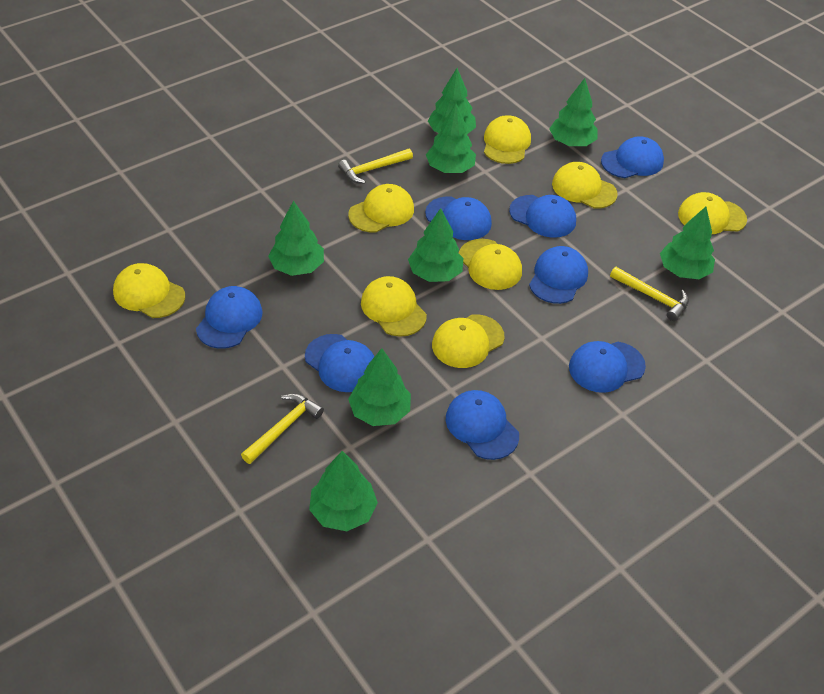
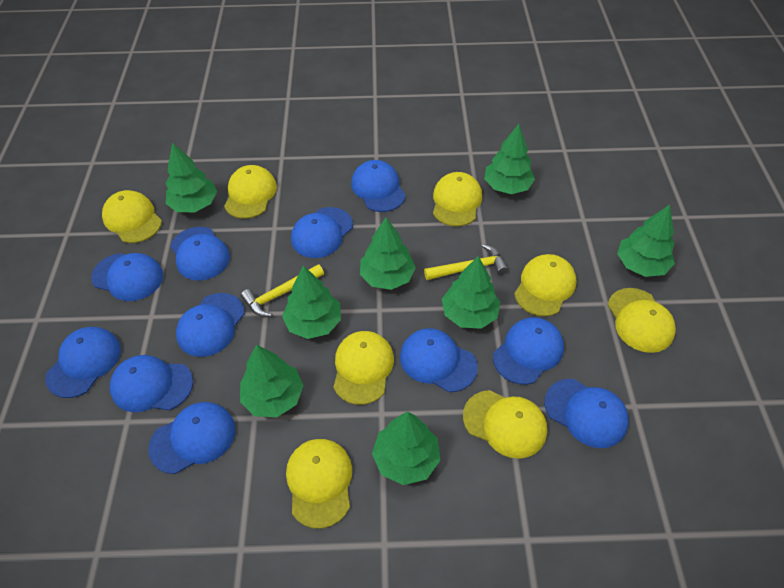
blue cap: [196,286,263,349] [305,334,374,392] [425,197,492,240] [446,390,519,460] [509,195,576,238] [529,246,588,304] [569,341,646,393] [601,136,664,178] = 8 -> [45,327,121,398] [91,253,163,301] [110,355,193,412] [148,402,235,474] [170,227,230,281] [176,293,245,357] [291,207,353,258] [351,160,406,212] [400,328,478,392] [493,317,564,385] [544,379,629,448] = 11
yellow hammer: [241,394,324,464] [338,149,413,183] [610,267,689,321] = 3 -> [241,264,324,317] [424,244,508,280] = 2

